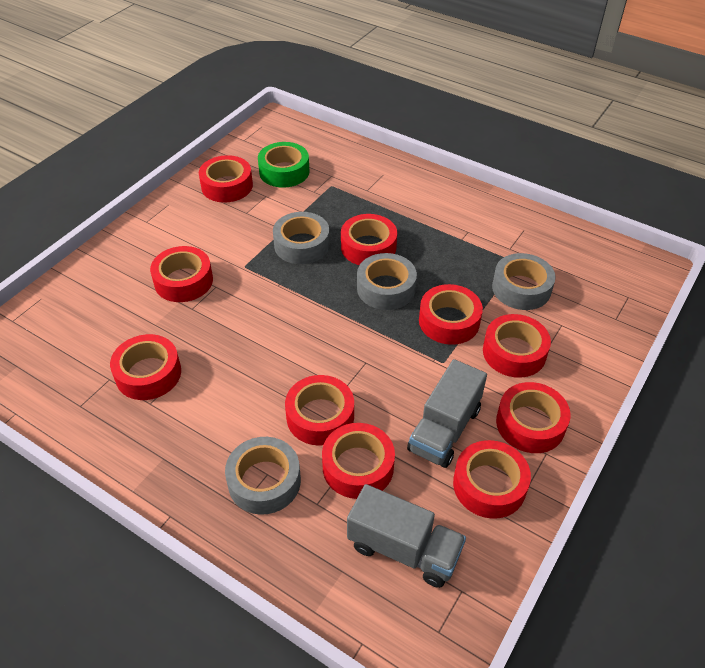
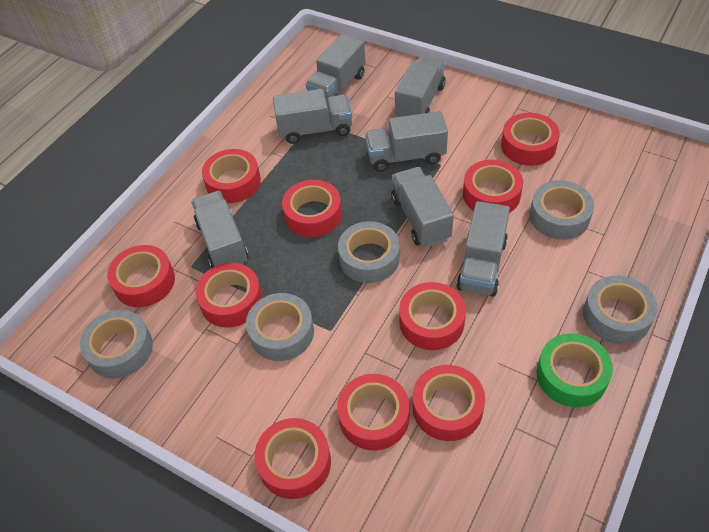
grey tape: [225,437,301,515] [273,212,330,264] [357,253,417,310] [492,253,556,310] = 4 -> [80,310,153,378] [246,293,314,361] [338,221,400,283] [529,180,594,240] [583,276,657,344] = 5
grey truck: [347,484,466,588] [407,359,487,468] = 2 -> [191,191,249,268] [273,89,352,144] [306,34,366,102] [365,111,448,172] [391,167,454,247] [395,56,446,117] [456,201,510,297] = 7

